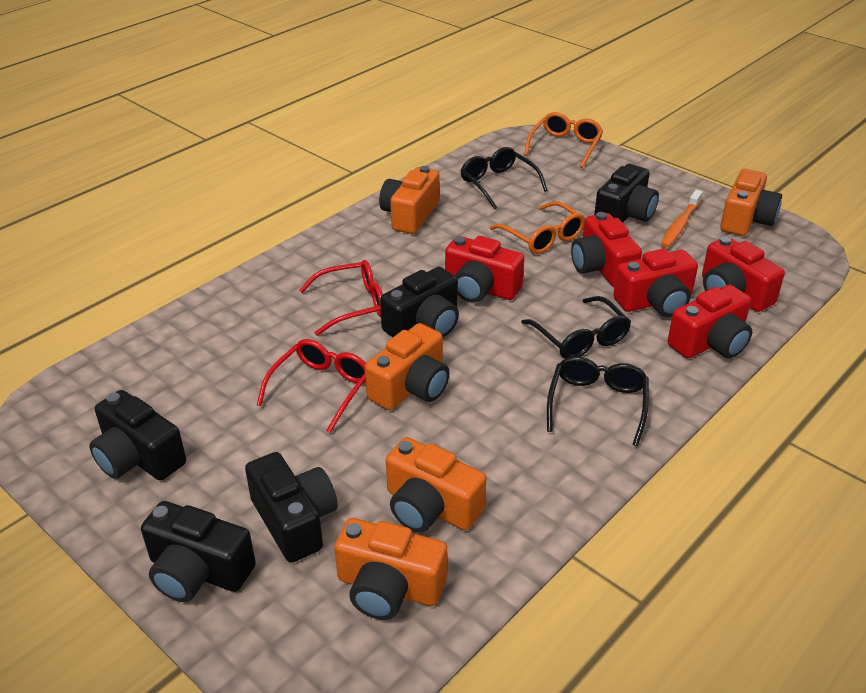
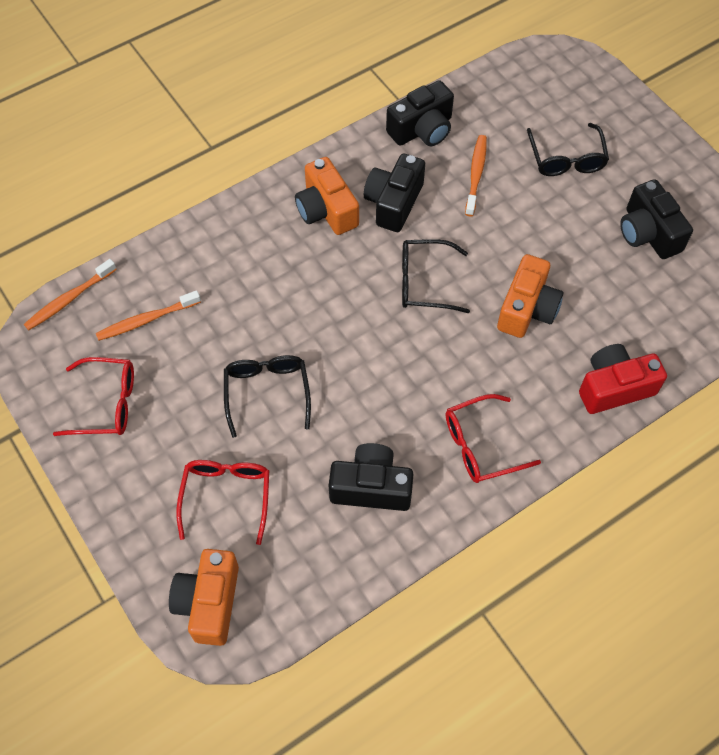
black camera: [89,390,186,480] [141,501,256,602] [245,452,337,563] [380,267,459,337] [594,164,659,223] = 5 -> [329,443,414,511] [364,153,425,232] [386,80,454,146] [620,179,693,259] = 4
orange camera: [334,518,447,620] [365,323,450,410] [379,166,439,234] [386,437,486,532] [720,169,782,236] = 5 -> [169,549,239,646] [295,157,359,235] [497,254,563,338] = 3
orange glasses: [490,201,585,254] [524,112,603,168] = 2 -> none = 0
orange toothbrush: [661,190,703,248] = 1 -> [24,259,117,330] [96,290,201,341] [465,135,487,217] = 3
red camera: [445,236,524,303] [571,212,642,287] [613,249,698,317] [668,285,752,358] [702,237,785,312] = 5 -> [579,344,667,414] = 1
red glasses: [257,339,366,433] [299,260,383,336] = 2 -> [53,357,134,436] [176,460,269,545] [446,394,541,483] = 3

